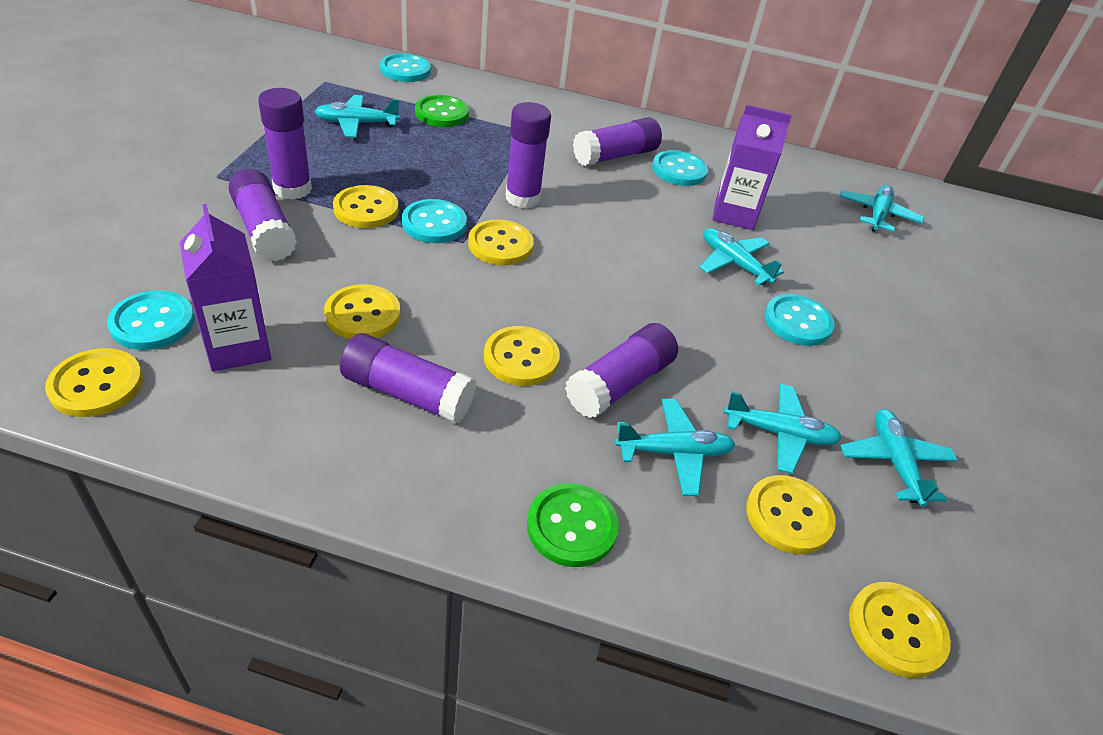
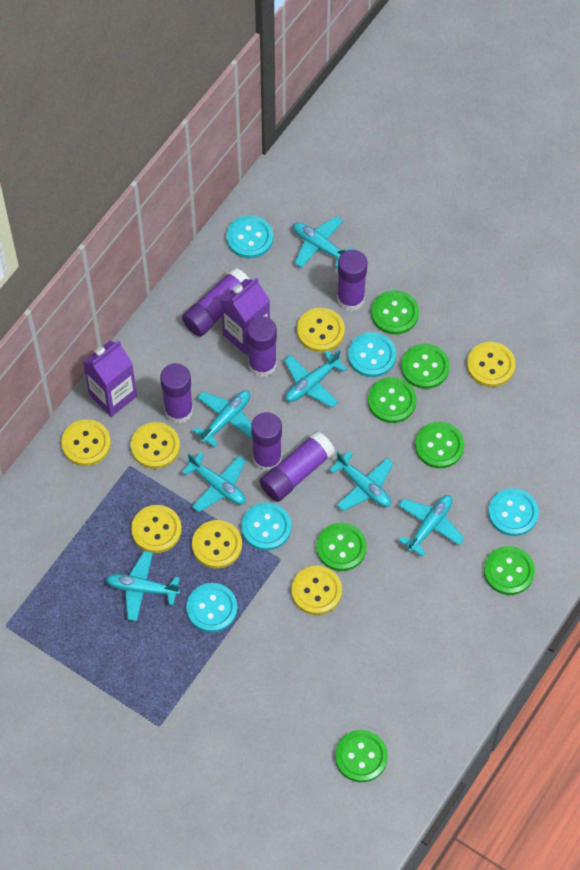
green button: [415,95,469,127] [527,483,619,567] = 2 -> [316,523,367,571] [335,730,388,782] [368,377,417,423] [371,290,419,335] [401,344,450,389] [415,422,464,468] [484,546,535,595] = 7
turquoise plane: [314,95,400,138] [615,399,736,496] [699,228,784,285] [724,384,842,474] [840,185,924,232] [840,409,958,507] = 6 -> [106,551,180,621] [182,452,246,512] [193,391,252,448] [284,350,347,408] [293,216,355,269] [329,451,394,511] [398,495,464,557] = 7

